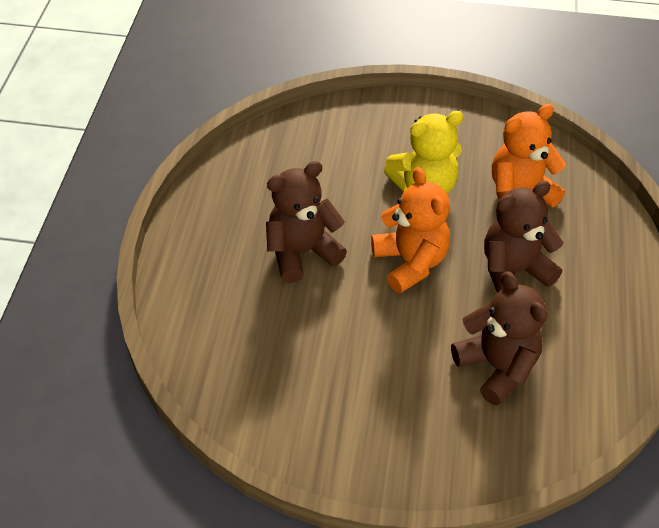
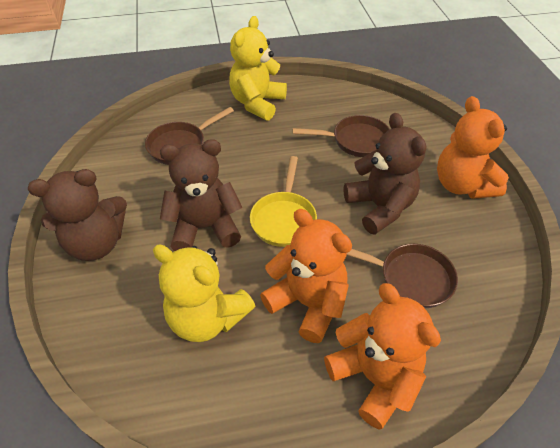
brown pan: none = 0 -> [145,107,234,165] [293,115,390,157] [347,244,458,308] = 3
orange teddy bear: [371,167,450,293] [492,104,566,207] = 2 -> [260,209,352,343] [324,283,441,429] [437,96,509,199] = 3
yellow pan: none = 0 -> [250,156,317,247] = 1
yellow teddy bear: [384,111,464,194] = 1 -> [153,244,255,342] [229,16,287,121] = 2

